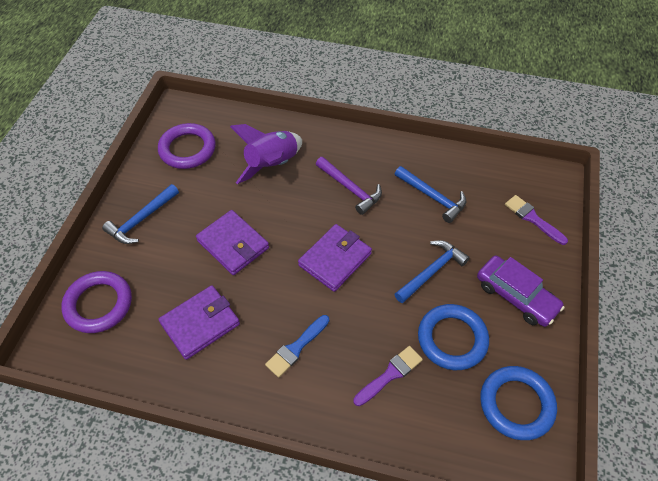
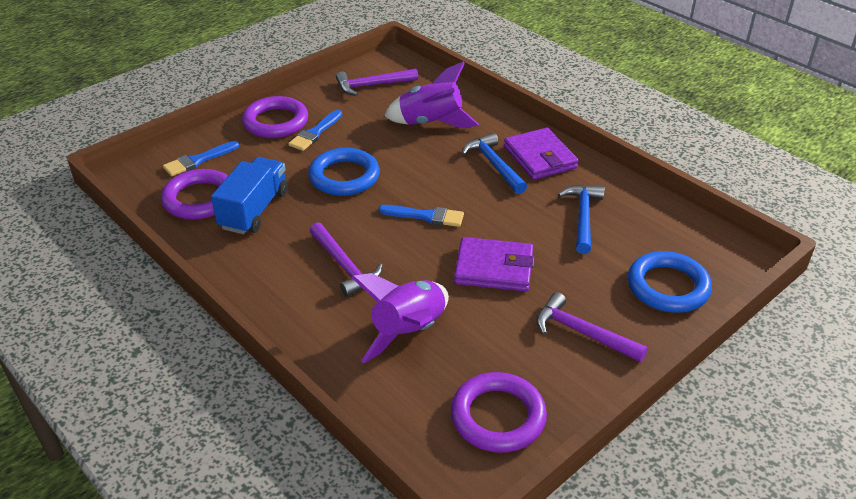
blue brush: [265,315,329,377] = 1 -> [163,141,239,176] [288,110,342,151] [379,205,464,227] = 3
blue hammer: [102,184,179,244] [395,166,466,223] [395,240,470,303] = 3 -> [462,133,527,194] [558,185,605,254] = 2
blue truck: none = 0 -> [211,157,288,234] = 1
purple brush: [354,346,423,406] [505,195,568,245] = 2 -> none = 0
purple car: [477,256,565,327] = 1 -> none = 0
purple hammer: [316,157,382,215] = 1 -> [310,222,383,297] [336,69,418,96] [536,292,648,362] = 3
purple ring: [61,271,132,333] [158,123,216,169] = 2 -> [161,169,228,220] [242,96,308,138] [451,372,547,453] = 3
purple rocket: [230,124,302,184] = 1 -> [351,273,449,363] [384,61,479,128] = 2
purple wallet: [159,285,240,360] [196,210,269,275] [298,224,372,292] = 3 -> [454,237,534,291] [504,128,579,180] = 2

